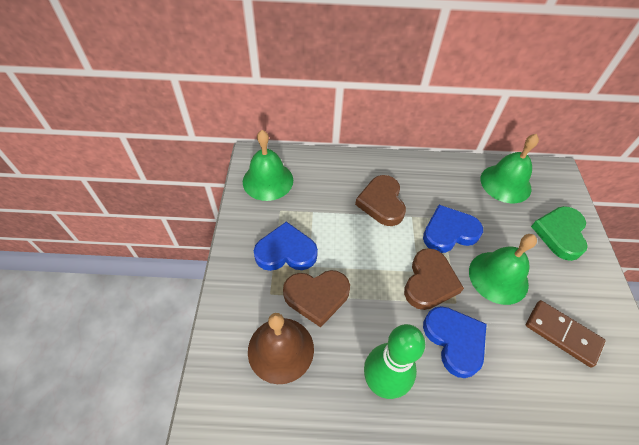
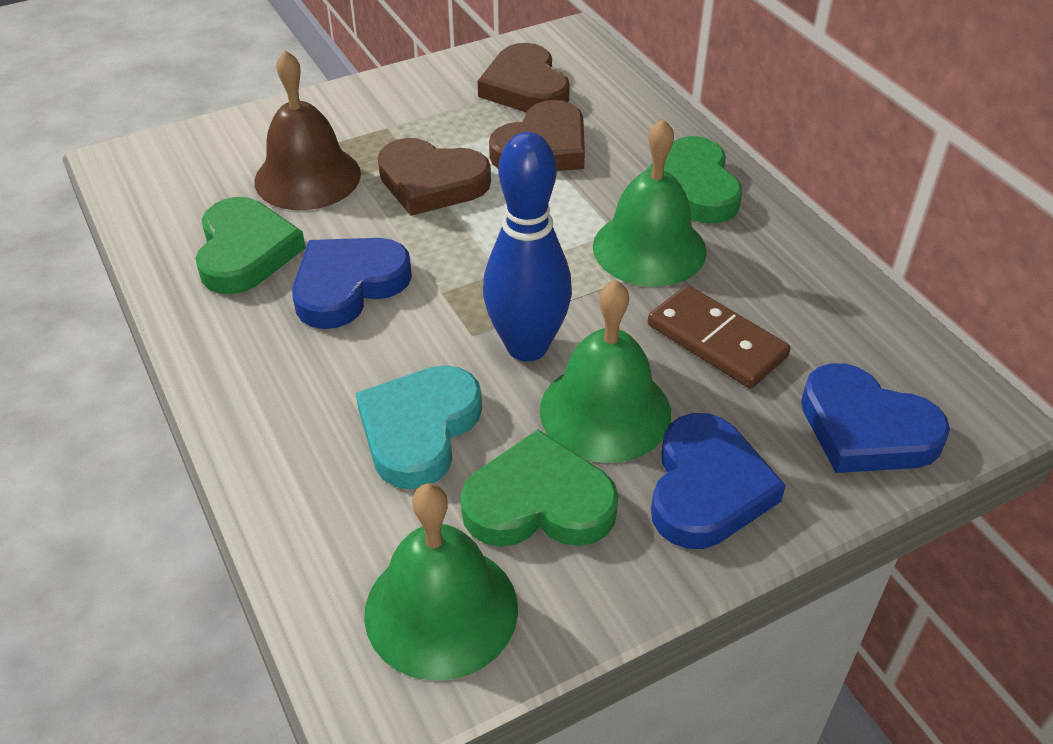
blue bowling pin: none = 0 -> [483,132,572,361] = 1
green bowling pin: [364,324,425,399] = 1 -> none = 0
green heart: [531,206,588,261] = 1 -> [196,197,306,294] [460,430,619,547] [646,136,742,223] = 3
turquoise heart: none = 0 -> [356,365,482,489] = 1

